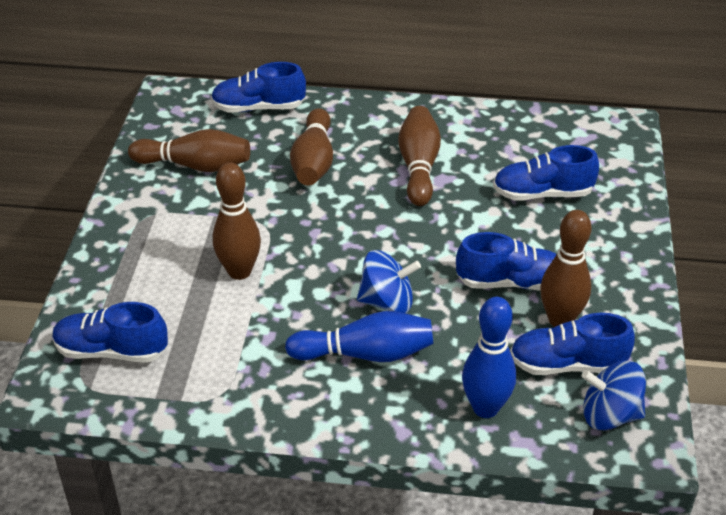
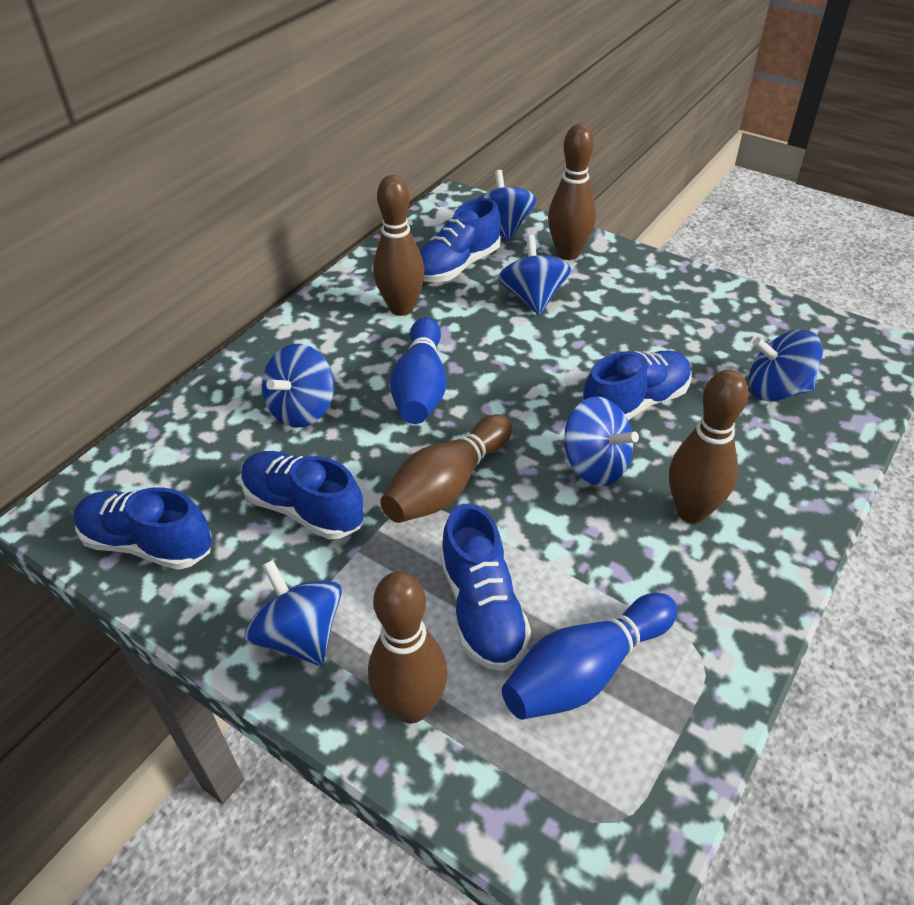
blue spinning top: [357,250,421,313] [582,361,646,430] = 2 -> [245,560,342,666] [262,344,334,428] [478,170,536,242] [498,235,571,315] [564,397,639,486] [749,330,823,401] = 6

